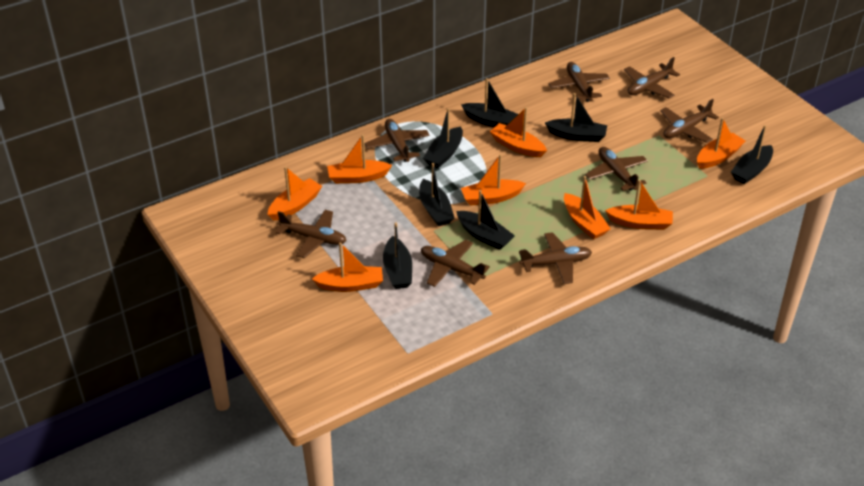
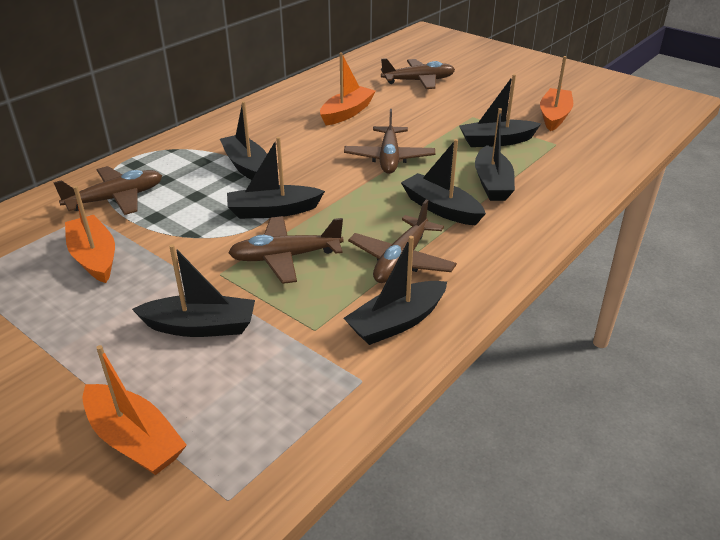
brown plane: [276,210,347,258] [365,119,430,162] [421,240,490,287] [519,232,592,284] [549,62,610,102] [585,147,648,191] [624,57,680,99] [660,99,719,143] = 8 -> [53,166,162,215] [228,216,344,284] [344,109,435,174] [348,200,457,283] [381,58,455,89] = 5
orange boat: [267,167,322,221] [312,243,383,292] [327,135,392,184] [461,154,526,206] [490,107,547,157] [564,176,611,239] [605,180,673,230] [697,118,745,169] = 8 -> [65,186,115,283] [82,345,187,475] [320,52,376,125] [540,56,573,131] = 4

